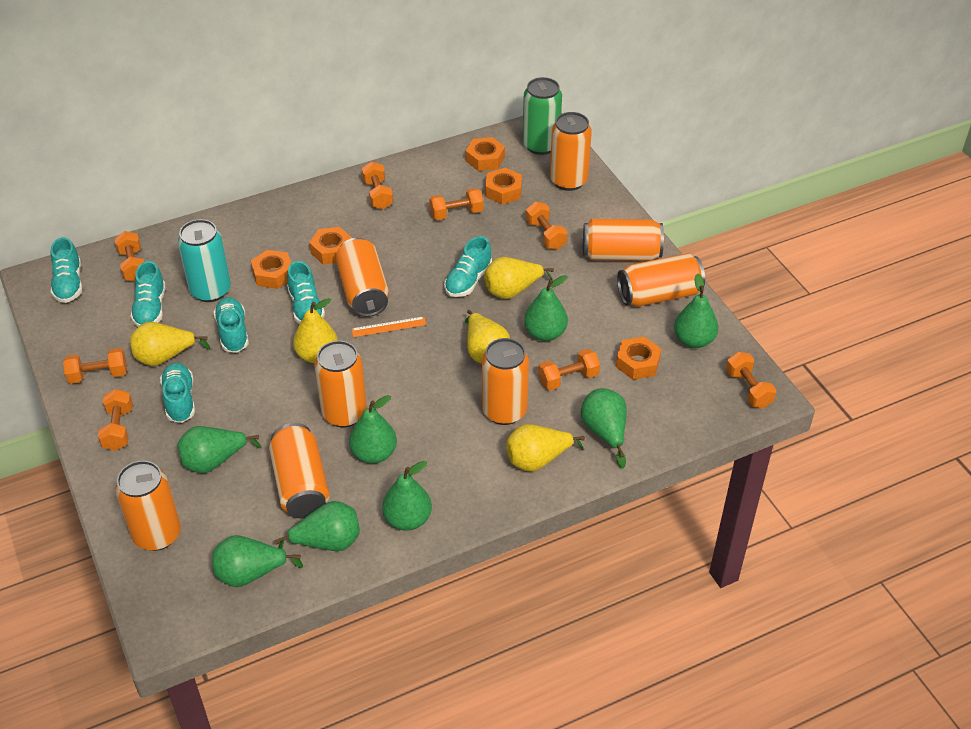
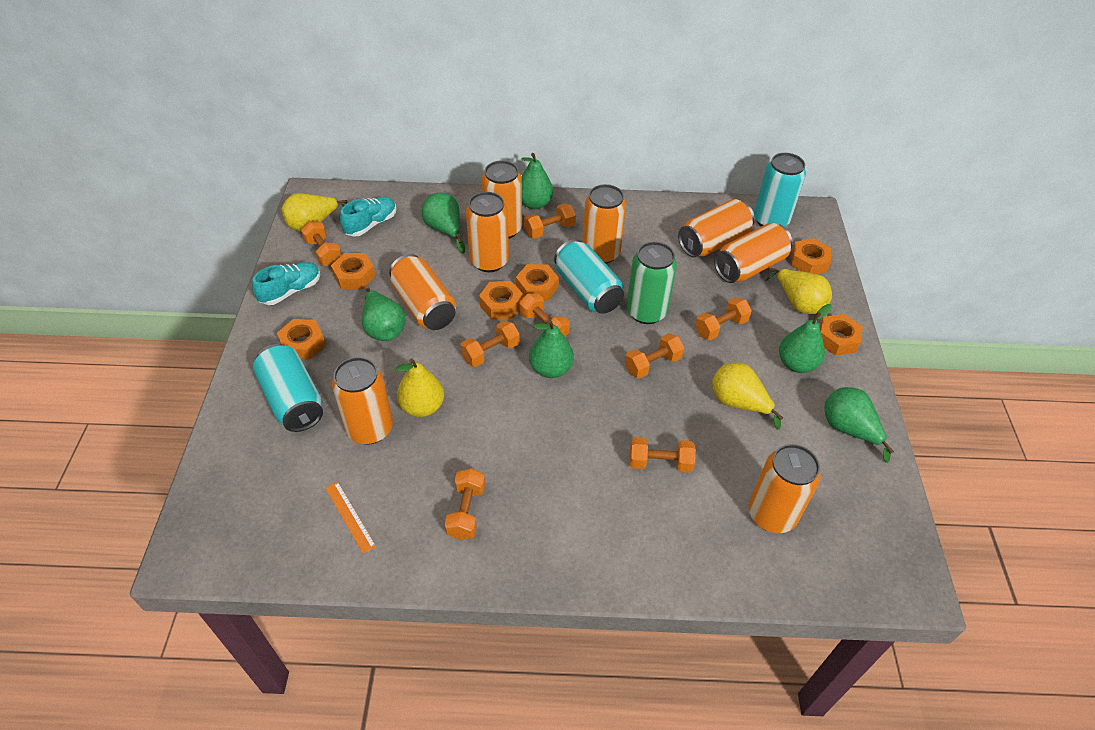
green pear: [178,426,261,473] [212,535,303,587] [275,501,360,551] [349,395,397,464] [382,461,432,531] [524,275,568,341] [581,388,627,469] [674,273,718,348] = 8 -> [362,288,405,341] [422,193,465,254] [521,153,553,209] [529,319,574,378] [779,304,832,373] [825,387,894,463] = 6
orange nut: [251,250,291,289] [309,227,352,265] [466,137,505,171] [485,168,522,204] [616,337,661,380] = 5 -> [277,319,326,360] [331,253,376,289] [479,281,523,319] [516,264,559,301] [791,238,831,274] [820,314,863,355] = 6
turquoise can: [178,219,231,302] = 1 -> [253,344,323,432] [554,239,624,314] [754,153,806,227] = 3
turquoise shoe: [51,237,82,303] [131,261,166,327] [160,363,195,423] [213,297,249,353] [287,261,325,324] [444,236,492,297] = 6 -> [252,262,320,305] [340,197,396,237] = 2
yellow pear: [130,322,211,366] [293,298,338,363] [465,310,510,364] [484,257,554,299] [506,424,585,472] = 5 -> [282,193,348,232] [396,358,444,417] [712,362,783,429] [765,268,832,314] = 4

